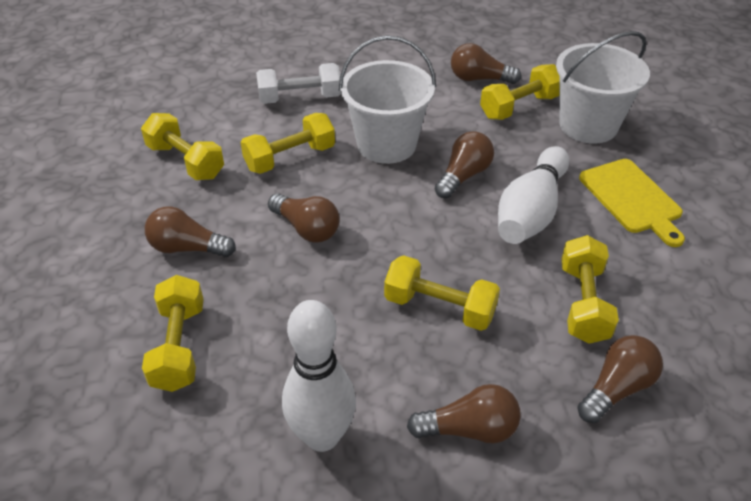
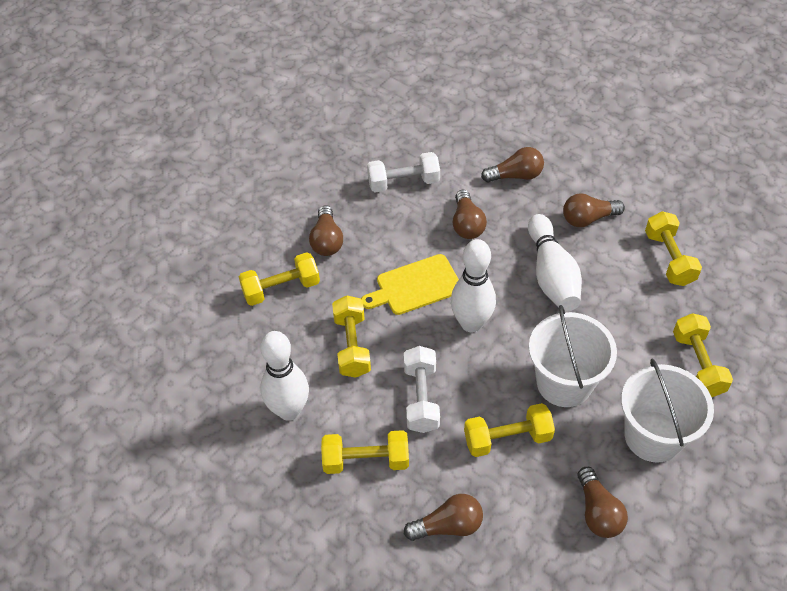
white bowling pin: [282,300,356,452] [498,146,569,244] = 2 -> [260,331,309,421] [451,239,496,332] [528,214,582,311] = 3
white dumbbell: [256,63,341,104] = 1 -> [367,152,440,192] [404,346,440,433] = 2

